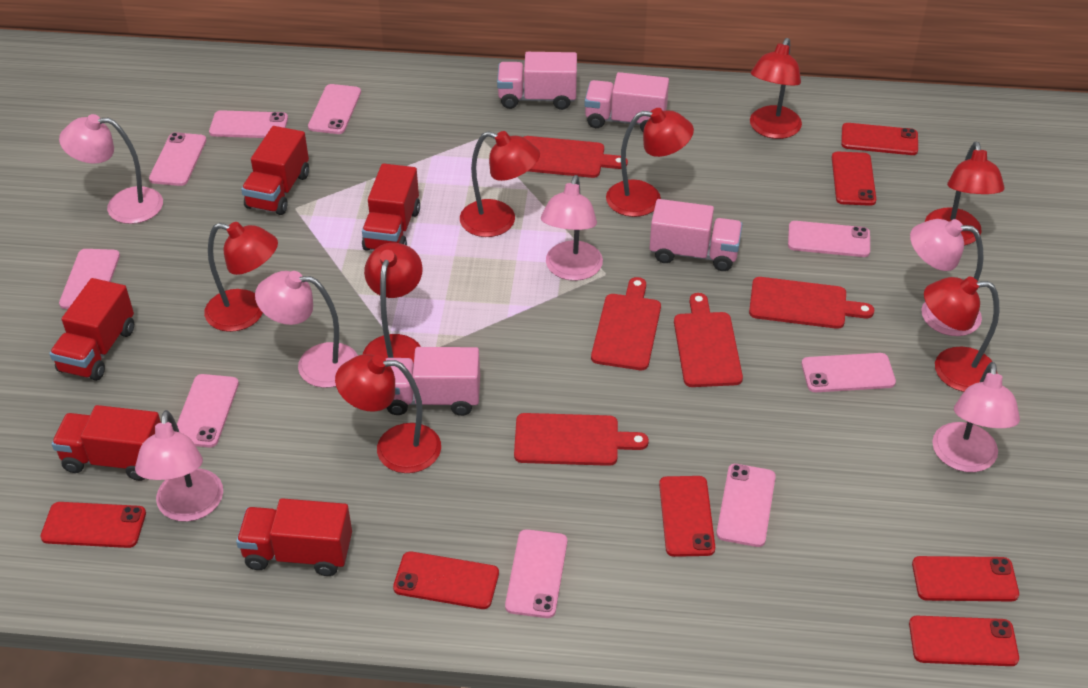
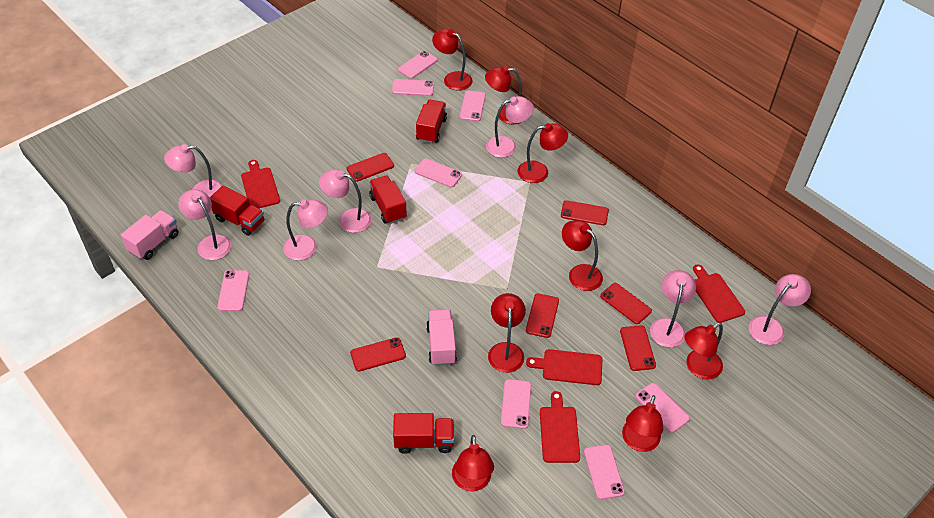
pink lamp: [59,114,163,224] [135,410,223,522] [255,271,358,388] [541,175,603,281] [910,219,984,336] [932,362,1020,472] = 6 -> [164,144,223,197] [178,189,232,260] [283,199,328,260] [319,169,372,233] [486,96,534,158] [650,270,696,347] [749,274,811,345] = 7
pink phone: [59,249,120,309] [149,132,206,186] [177,374,239,447] [209,110,288,138] [308,84,361,134] [505,529,567,618] [716,464,776,547] [788,221,870,257] [801,353,896,392] = 9 -> [217,270,249,311] [392,79,434,96] [398,51,438,79] [415,158,462,188] [460,91,486,121] [501,379,531,429] [584,445,625,500] [635,383,690,433] = 8
pink truck: [386,347,480,416] [497,52,577,110] [585,72,669,132] [649,199,743,271] = 4 -> [121,210,179,260] [426,309,457,366] = 2
red cutting board: [514,413,649,466] [523,136,628,178] [591,277,661,370] [674,293,743,387] [749,277,874,329] = 5 -> [241,160,280,208] [526,349,602,385] [540,391,580,463] [693,264,745,323] = 4
red phone: [40,502,146,548] [393,551,499,609] [659,476,715,557] [832,152,876,206] [841,123,918,155] [909,616,1019,666] [912,556,1019,601] = 7 -> [347,153,394,182] [350,337,406,371] [526,293,559,338] [561,200,609,225] [600,283,652,324] [620,325,656,371] = 6
red truck: [49,278,134,381] [52,405,161,481] [236,498,352,576] [241,126,309,215] [362,163,420,251] = 5 -> [210,186,264,236] [369,175,407,224] [393,413,454,454] [416,100,447,143] = 4

